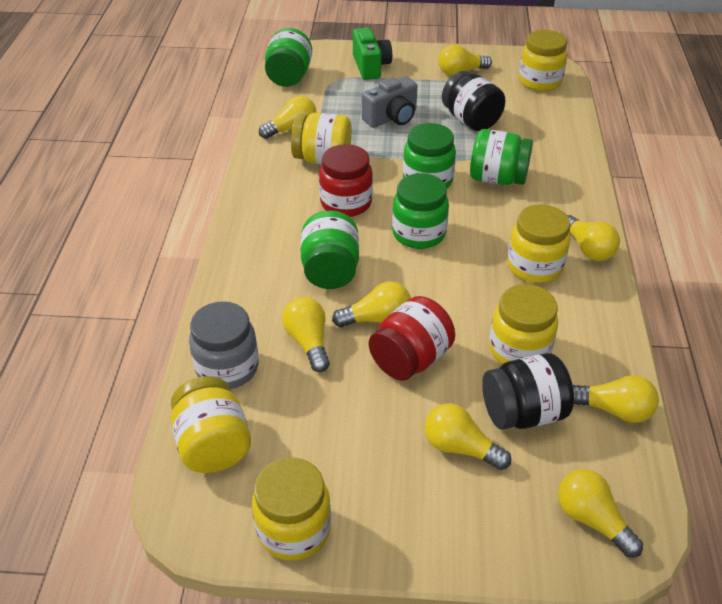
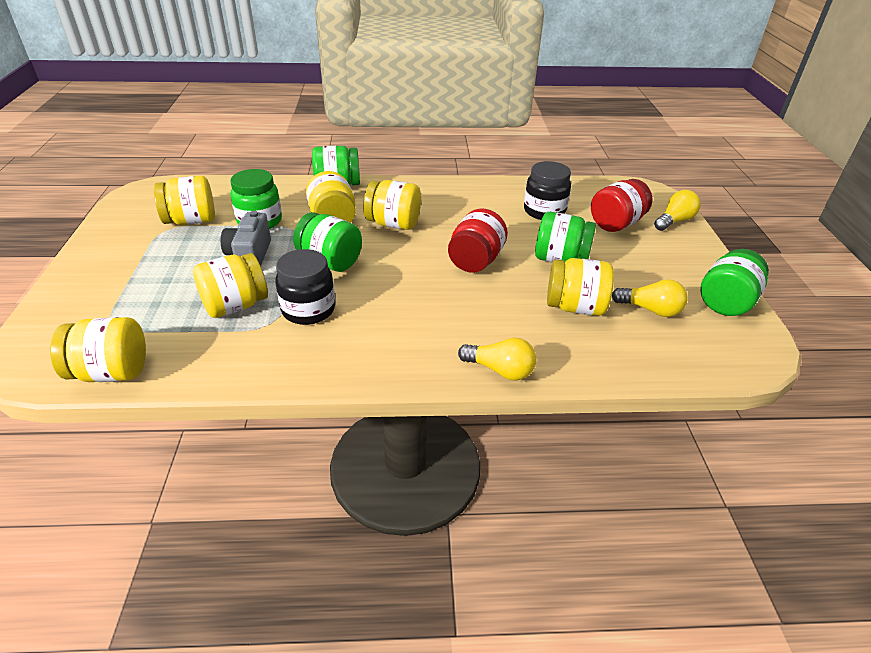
green camera: [353,27,392,80] = 1 -> none = 0
grey jar: [189,301,259,389] = 1 -> none = 0
yellow light bulb: [259,96,317,139] [282,297,330,372] [332,282,411,327] [425,403,511,470] [438,44,492,76] [558,469,643,557] [567,215,620,261] [573,375,659,423] = 8 -> [458,338,537,381] [612,279,688,317] [654,190,701,231] = 3

